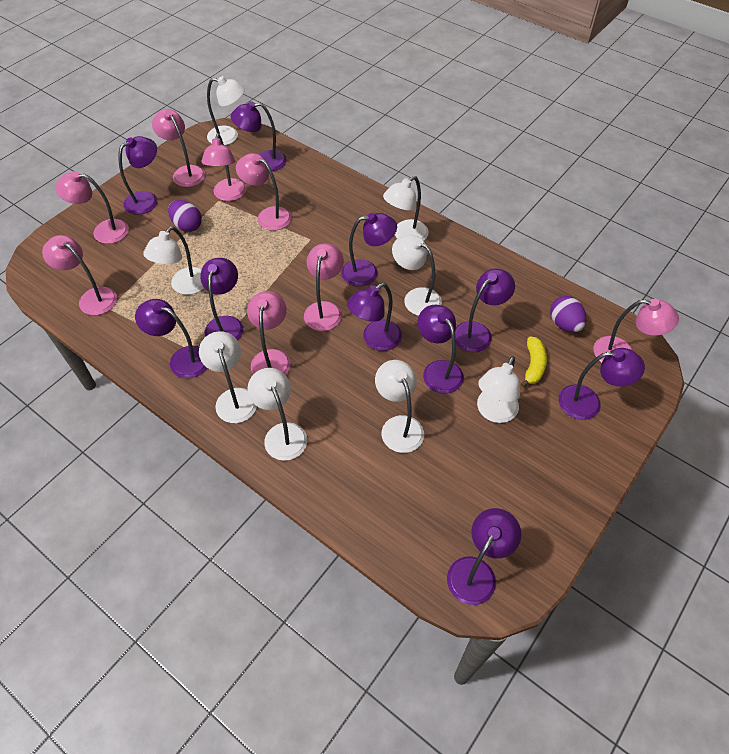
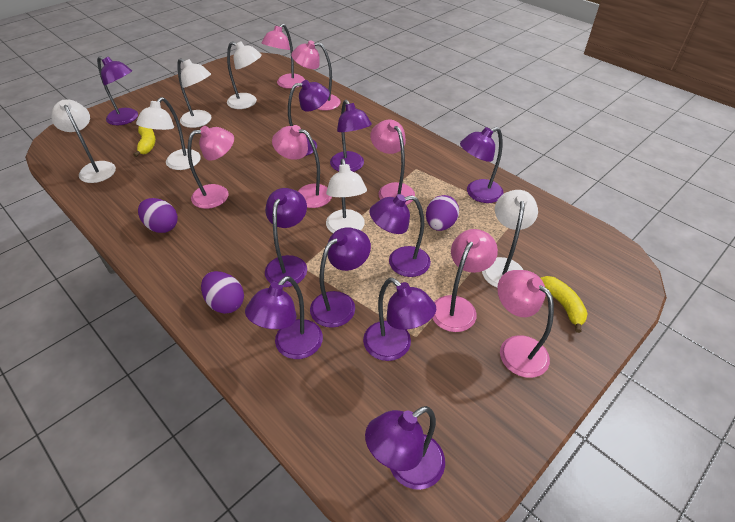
pink lamp: [42,235,117,315] [55,171,129,244] [152,109,205,187] [201,133,246,201] [236,153,291,231] [247,291,291,375] [304,243,344,331] [593,299,679,363] = 8 -> [188,126,234,209] [261,24,305,89] [272,125,332,208] [291,40,341,111] [370,119,415,205] [432,229,498,332] [497,270,554,378] = 7
purple egg: [168,200,202,232] [550,296,586,332] = 2 -> [138,198,178,233] [201,271,244,314] [426,195,459,231] = 3
white lamp: [143,226,204,295] [199,331,257,423] [207,76,245,146] [248,368,307,461] [375,360,424,453] [383,176,429,241] [392,235,442,316] [477,356,520,423] = 8 -> [51,100,116,183] [136,97,201,170] [177,58,211,128] [227,41,262,109] [326,159,367,233] [482,190,538,288] = 6
yellow banana: [521,336,547,387] = 1 -> [133,126,156,157] [541,276,588,333] = 2

